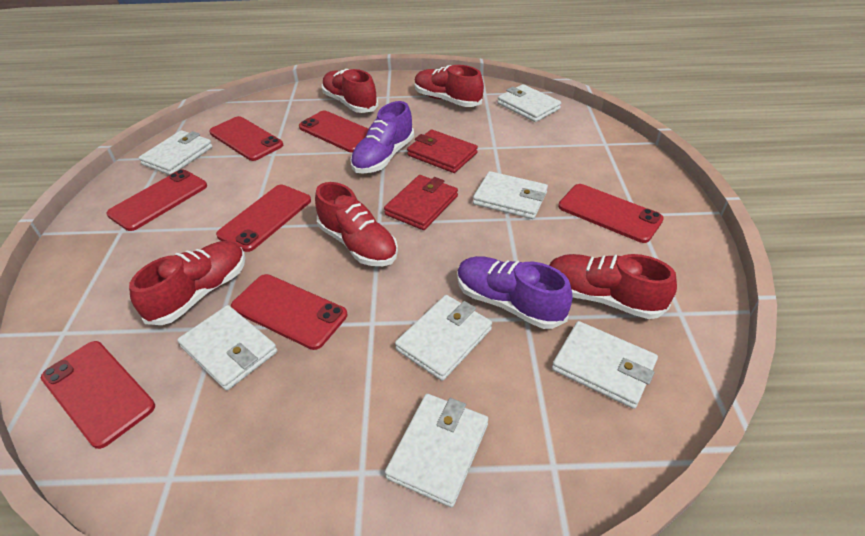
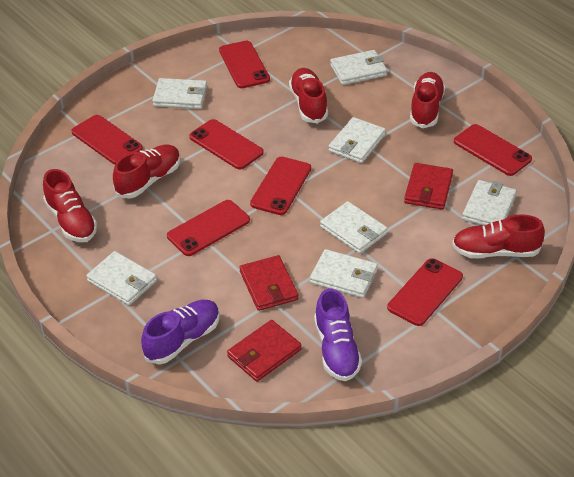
red wallet: [384,175,458,230] [407,129,478,173] = 2 -> [227,320,302,382] [240,255,299,311] [404,163,453,210] = 3

